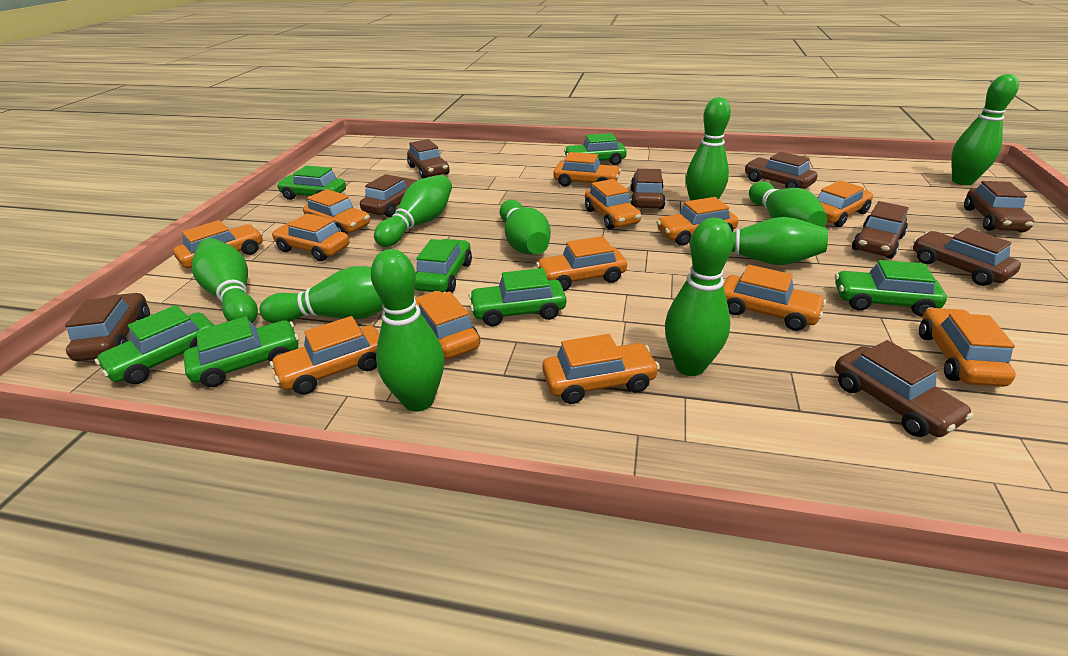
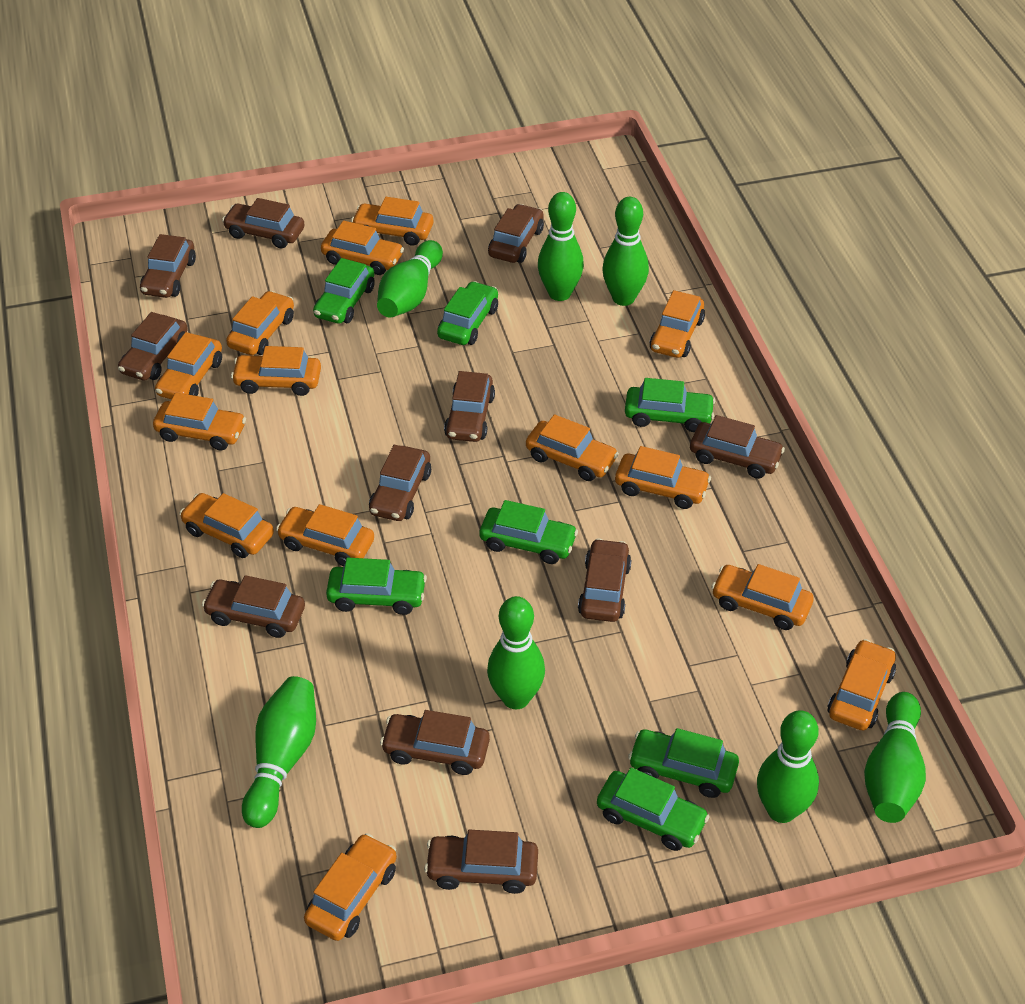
brown car: [65,293,150,361] [360,174,418,217] [407,139,449,179] [630,169,666,210] [745,152,818,189] [835,340,974,437] [852,201,909,259] [913,228,1021,286] [964,181,1034,232] = 9 -> [118,312,188,381] [140,234,196,298] [202,575,305,638] [222,198,304,248] [369,445,431,521] [380,710,490,775] [424,830,538,894] [444,371,495,442] [488,204,544,263] [578,538,632,622] [690,415,785,479] = 11
green bowling pin: [192,238,258,323] [259,266,383,323] [371,249,444,412] [374,175,452,247] [499,200,551,254] [665,218,734,376] [686,97,731,201] [689,217,828,265] [749,181,827,227] [951,74,1019,185] = 10 -> [242,676,316,828] [377,240,443,318] [487,596,545,709] [538,192,584,301] [602,197,649,306] [757,710,819,823] [864,692,926,823] = 7
orange car: [173,220,263,268] [270,316,379,395] [272,213,349,261] [303,189,370,234] [415,291,480,359] [536,236,627,291] [542,334,660,404] [553,152,621,187] [585,179,641,229] [656,197,738,246] [723,265,826,331] [818,180,873,227] [919,308,1016,387] = 13 -> [153,393,246,450] [155,332,222,400] [180,493,274,558] [226,291,294,355] [231,346,321,396] [276,504,374,566] [304,833,397,941] [321,221,404,275] [351,197,433,246] [526,414,619,481] [615,446,711,509] [649,290,705,358] [711,564,814,630] [827,639,896,731] = 14

